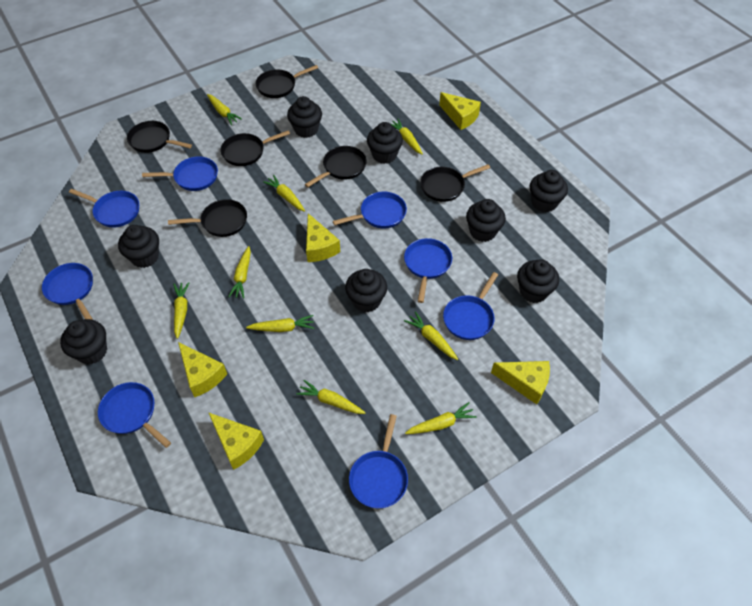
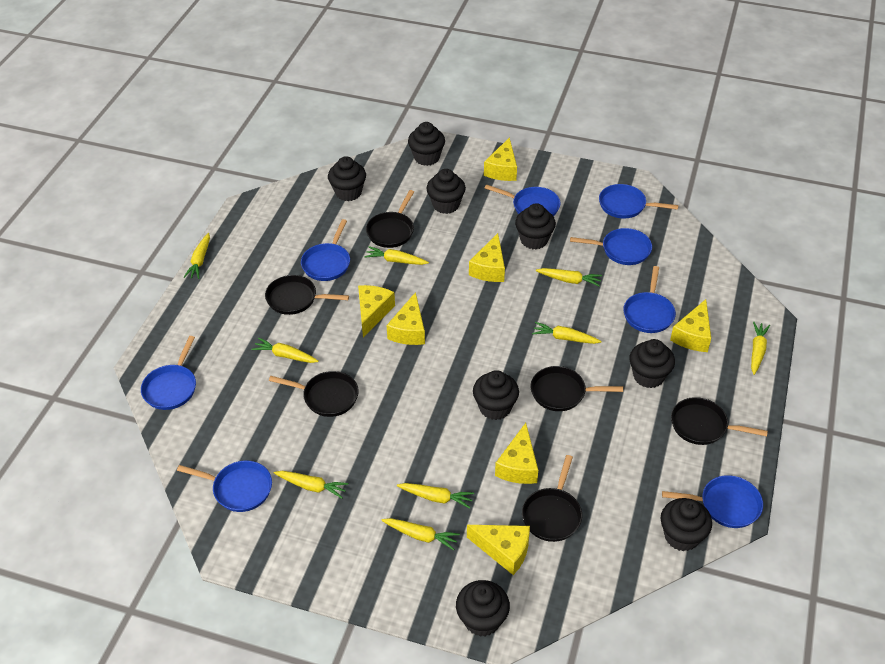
yellow cheese: [178,342,227,397] [208,412,264,470] [306,213,340,262] [439,92,481,130] [491,361,550,404] = 5 -> [358,285,395,337] [387,292,425,345] [467,525,530,575] [469,233,505,282] [484,137,517,181] [495,423,538,484] [670,299,711,352] = 7

